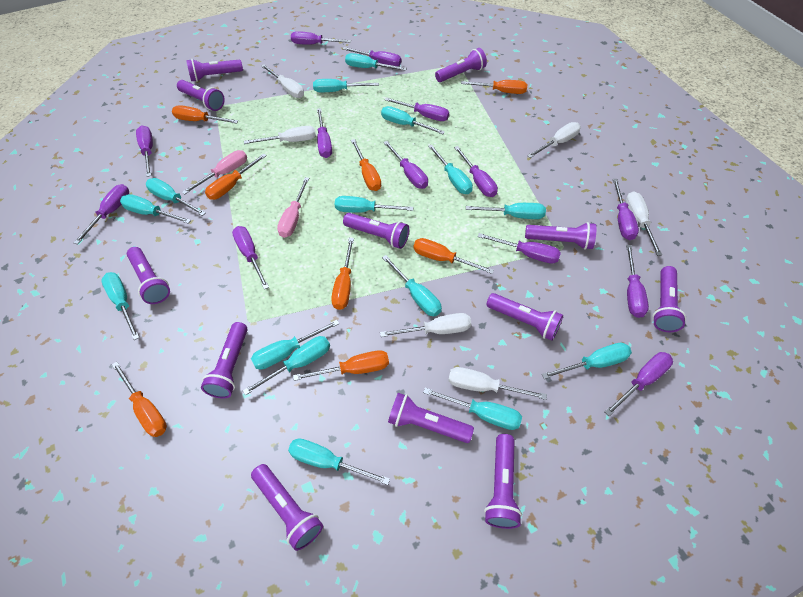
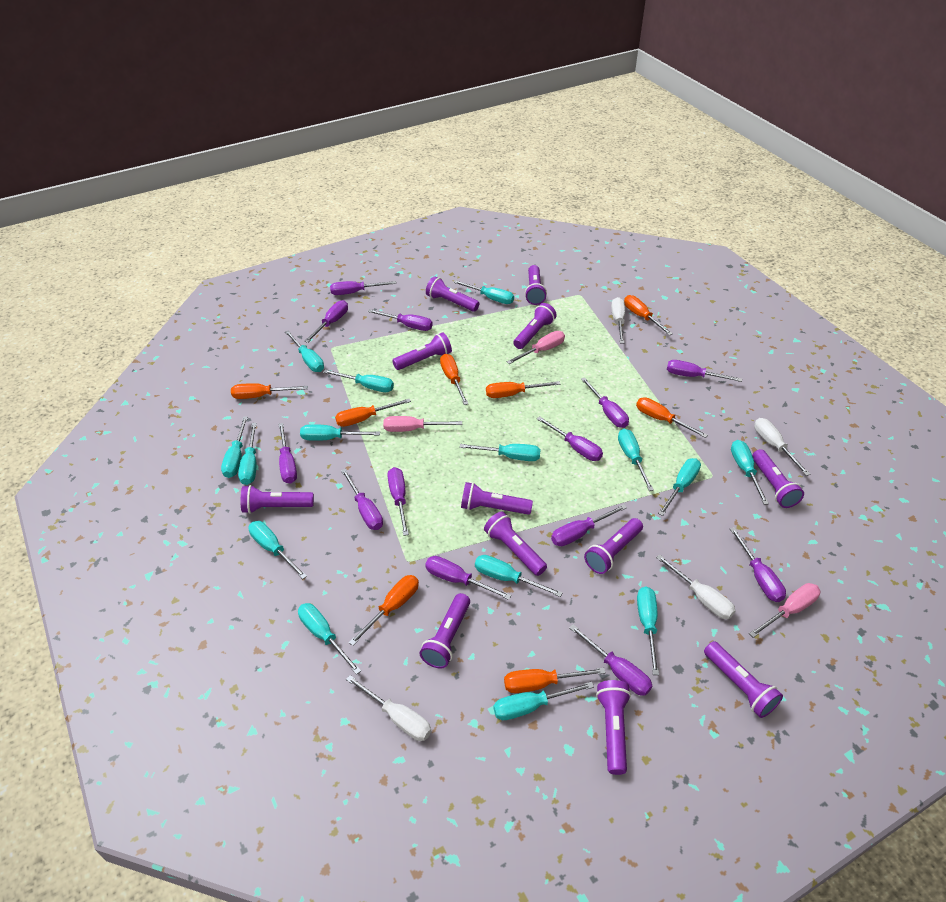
pink screwdriver: [182,150,247,194] [277,177,309,238] = 2 -> [383,416,462,432] [507,331,565,364] [749,583,820,638] = 3
white screwdriver: [244,126,316,144] [261,64,304,98] [380,313,471,337] [448,367,547,400] [527,122,581,158] [626,191,662,256] = 6 -> [346,675,431,741] [611,297,625,343] [656,554,736,619] [754,418,810,476] = 4

